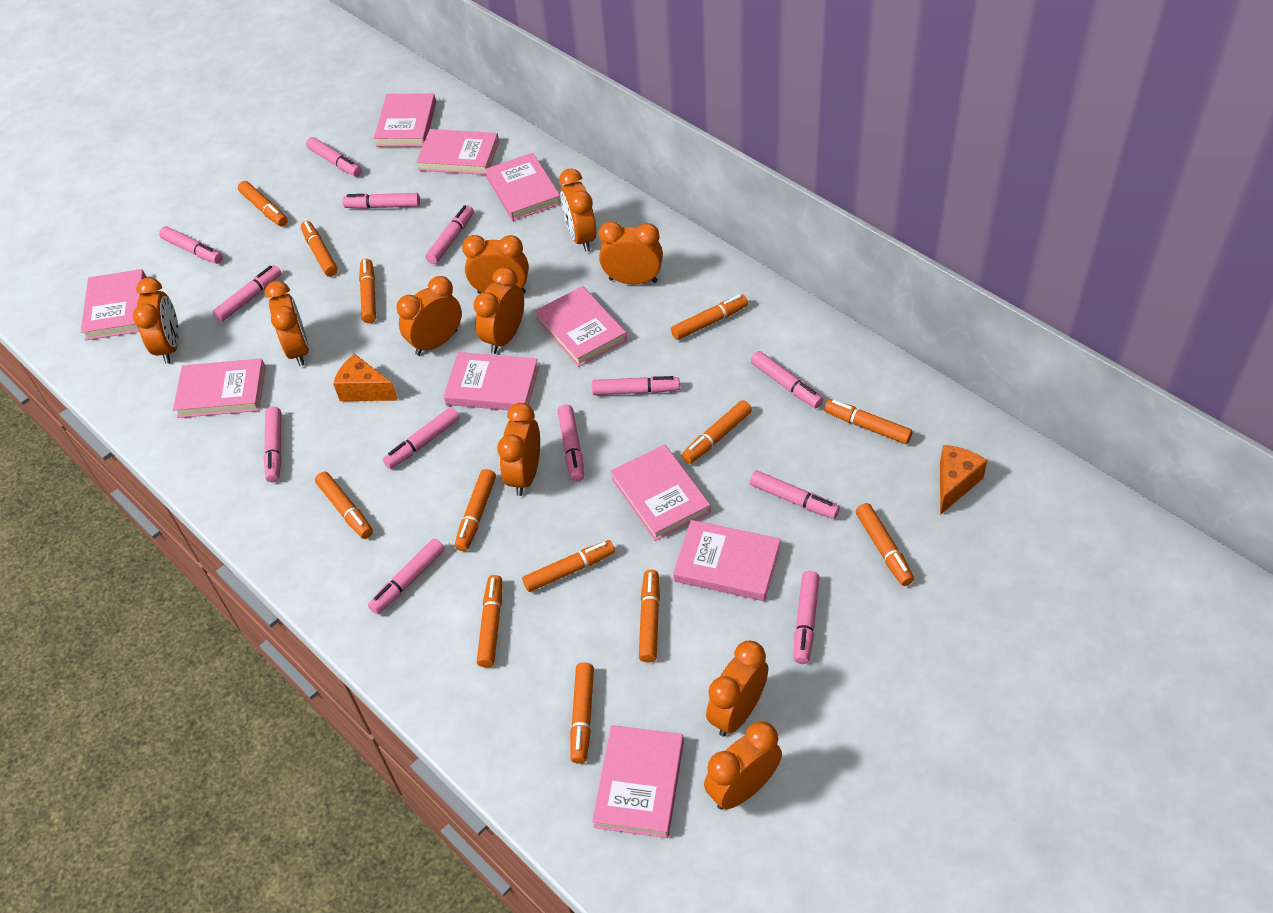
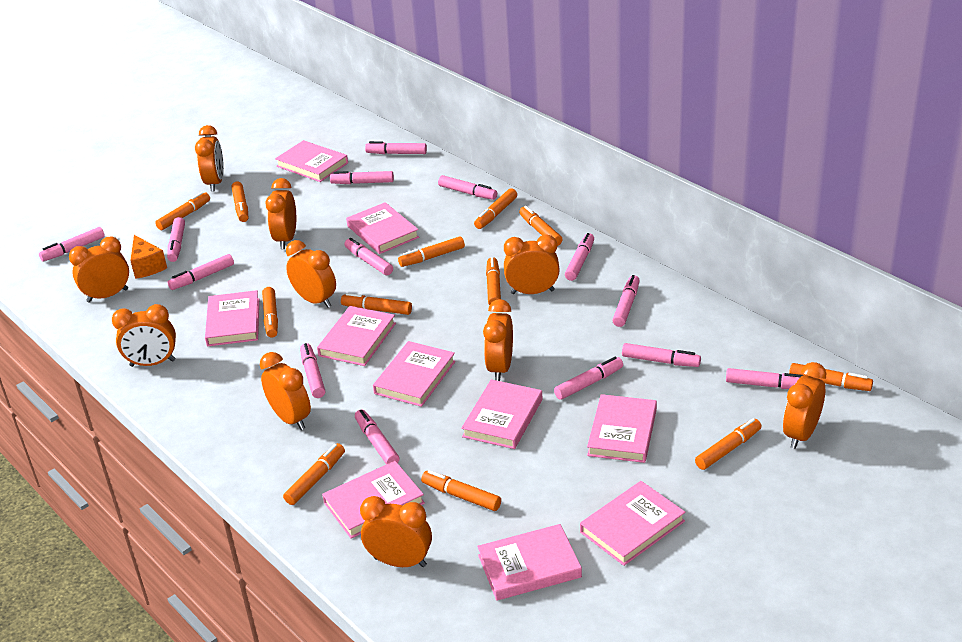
orange cheese: [333,354,398,401] [940,445,988,515] = 2 -> [130,235,167,279] = 1
orange marker: [238,181,288,226] [301,221,338,277] [315,472,373,539] [359,259,376,323] [455,469,496,551] [477,575,502,668] [522,540,615,592] [570,662,594,764] [639,570,660,663] [671,295,748,340] [682,400,752,464] [824,399,913,444] [856,503,914,586] = 13 -> [155,192,210,230] [231,182,248,222] [262,287,278,338] [283,443,345,505] [341,293,412,315] [398,236,465,267] [421,470,501,511] [474,189,517,229] [486,257,501,305] [519,206,563,246] [695,418,762,470] [789,363,873,391] = 12
pink marker: [159,226,223,264] [213,265,281,322] [264,407,282,482] [306,137,362,177] [343,193,420,209] [368,538,445,614] [383,407,459,469] [425,205,474,264] [558,405,584,482] [592,376,680,395] [750,470,840,519] [751,351,823,408] [794,571,820,664] = 13 -> [39,227,105,261] [167,217,185,262] [168,254,234,290] [300,343,325,398] [330,171,394,184] [344,238,393,275] [355,410,399,464] [365,141,427,154] [438,175,497,200] [554,357,623,400] [565,233,594,281] [612,275,640,327] [622,343,701,367] [726,368,804,389] = 14

